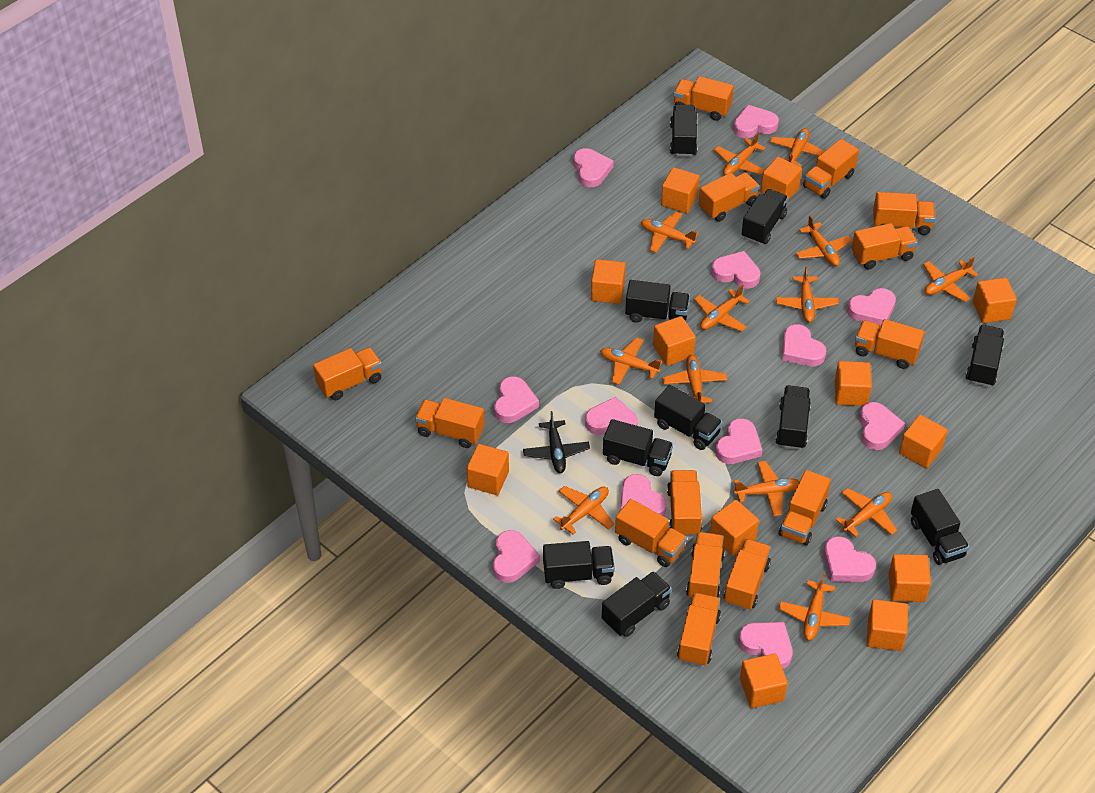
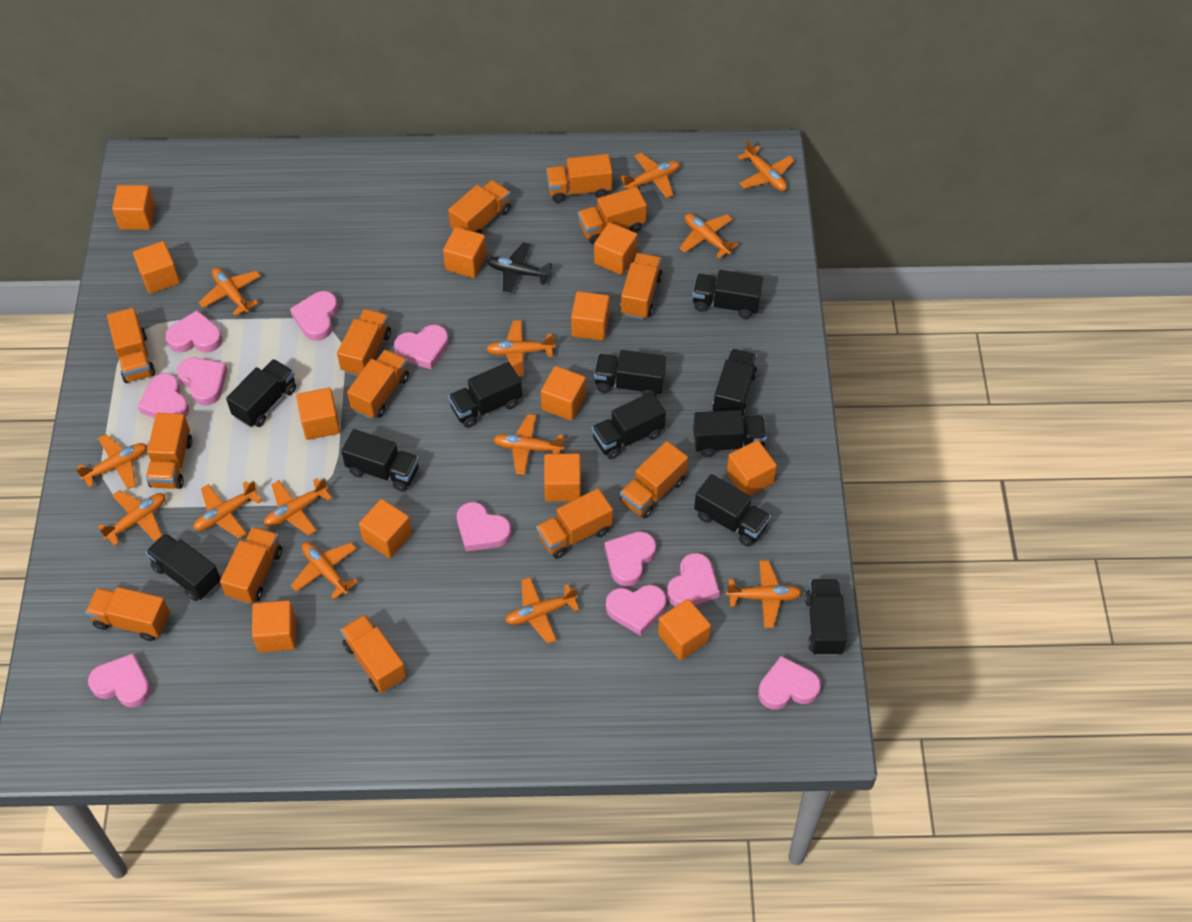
black truck: [543,541,615,589] [602,571,672,637] [603,419,673,476] [625,280,690,322] [654,385,723,450] [670,104,697,157] [742,189,788,245] [775,385,811,450] [911,489,969,565] [965,325,1004,387] = 10 -> [146,533,221,601] [226,359,296,427] [341,429,419,492] [448,362,522,428] [592,392,666,459] [594,350,666,397] [692,270,763,319] [693,410,767,457] [694,474,771,547] [712,349,757,416] [805,579,847,656] = 11
orange truck: [313,347,382,401] [415,398,485,448] [615,499,687,567] [667,470,702,536] [673,76,734,121] [677,593,721,667] [686,532,725,598] [699,173,759,222] [724,539,771,610] [778,470,831,545] [803,139,859,199] [852,223,918,269] [855,319,925,369] [873,192,936,235] = 14 -> [85,587,170,641] [107,308,156,383] [146,413,192,489] [220,527,282,604] [337,309,391,376] [340,614,407,693] [347,349,409,419] [448,180,511,234] [536,488,613,559] [546,154,612,203] [578,187,647,244] [620,253,663,319] [620,441,688,518] = 13
pink heart: [493,530,540,583] [494,376,539,423] [573,148,614,187] [585,397,638,435] [620,474,667,516] [711,251,760,289] [715,418,762,464] [733,105,779,138] [738,622,793,669] [782,324,826,366] [824,536,876,582] [847,288,896,326] [859,402,905,450] = 13 -> [88,653,151,708] [138,373,189,418] [165,310,222,353] [177,358,228,405] [290,291,338,341] [394,325,449,370] [457,502,511,551] [605,531,656,586] [606,585,666,636] [667,553,720,607] [758,656,821,710] = 11

